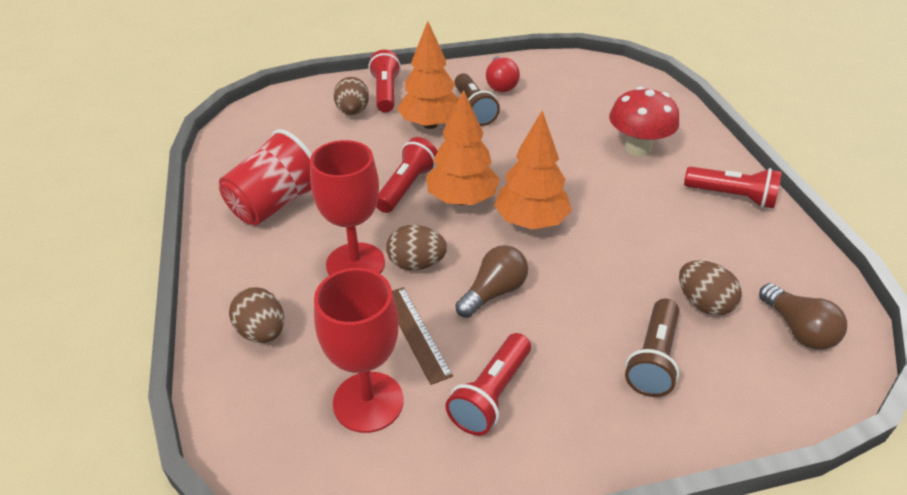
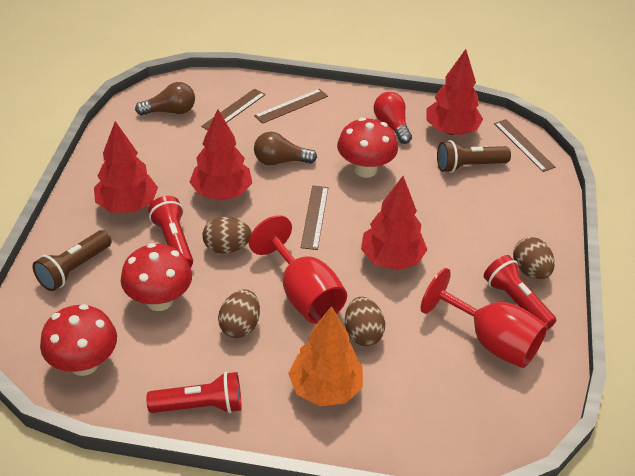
brown ruler: [392,287,453,385] = 1 -> [201,88,266,130] [254,89,328,124] [301,185,328,250] [494,119,555,172] = 4
orange tree: [397,21,459,129] [426,89,500,205] [494,111,572,230] = 3 -> [288,306,363,406] = 1
red cup: [219,129,312,226] = 1 -> none = 0
red flashlight: [369,50,401,112] [376,137,437,213] [445,333,531,436] [684,167,782,208] = 4 -> [146,372,241,413] [148,196,193,267] [484,255,556,330] = 3
red mushroom: [609,87,679,156] = 1 -> [40,304,117,376] [121,243,192,311] [337,118,398,178] = 3
red tree: none = 0 -> [94,121,158,213] [190,109,252,201] [361,176,427,270] [426,49,483,135] = 4

